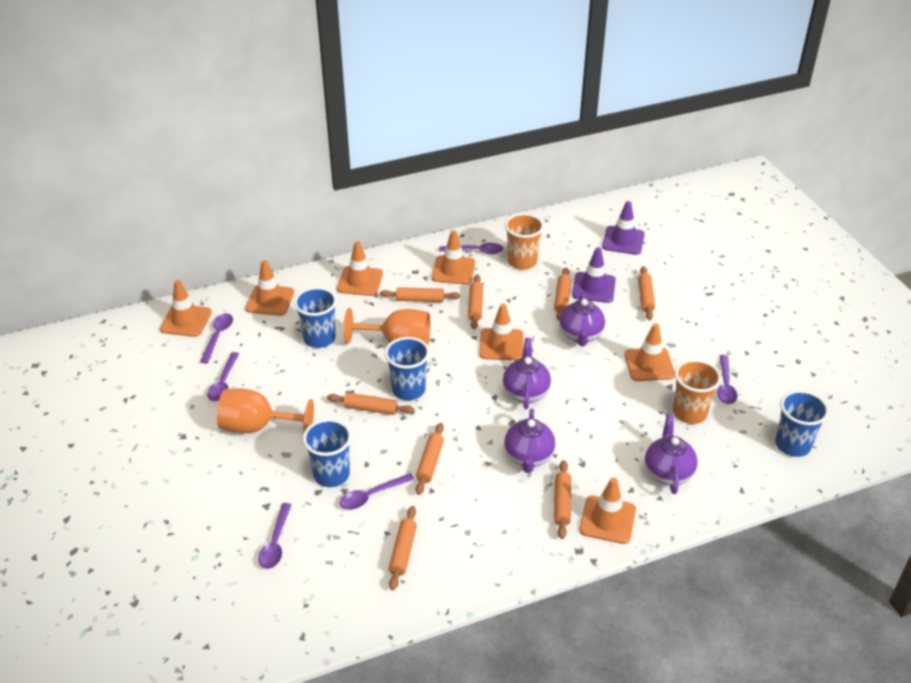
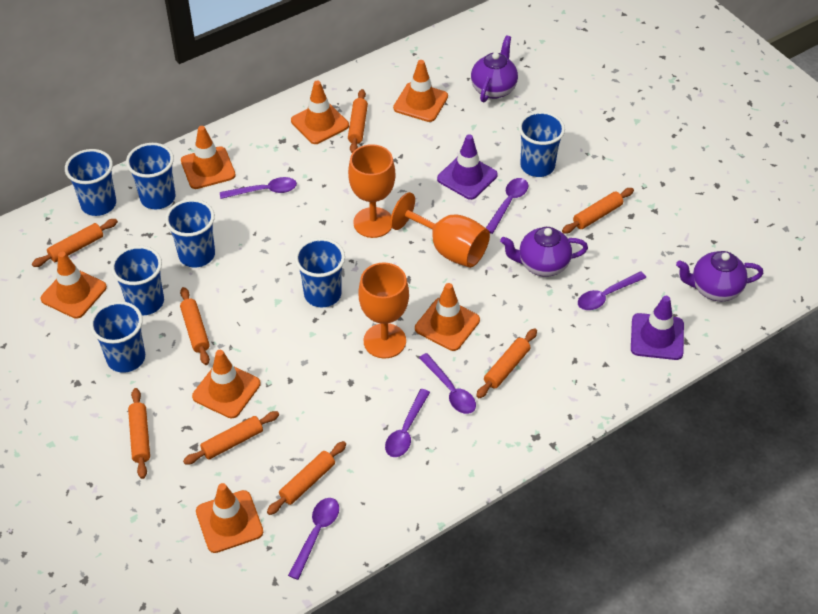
blue cup: [294,287,337,348] [303,419,352,487] [385,337,430,400] [775,390,829,457] = 4 -> [65,149,116,216] [90,301,145,373] [111,246,164,315] [126,143,175,209] [165,199,215,267] [295,238,345,307] [518,111,565,177] = 7
orange cup: [505,213,544,270] [673,359,721,424] = 2 -> none = 0
orange goblet: [217,389,314,433] [344,308,430,345] = 2 -> [348,144,395,238] [358,263,409,359] [390,192,490,268] = 3
purple teapot: [503,338,551,409] [504,409,555,473] [559,293,605,346] [645,414,697,494] = 4 -> [471,35,518,102] [500,227,588,277] [676,251,763,302] = 3

